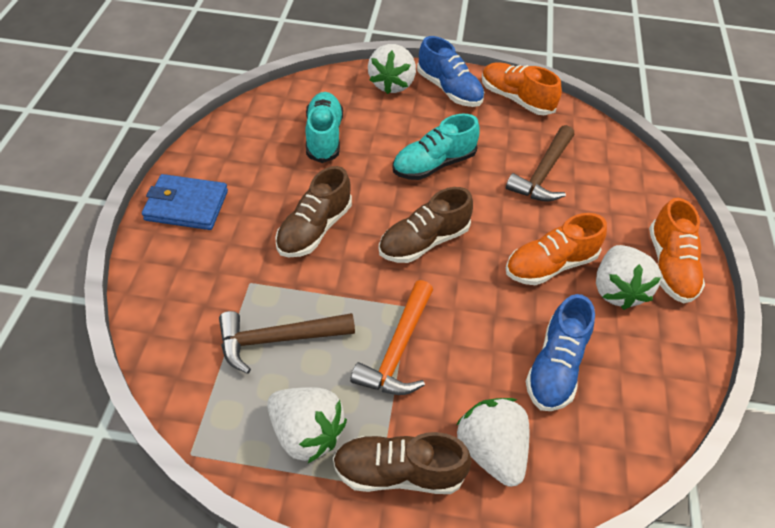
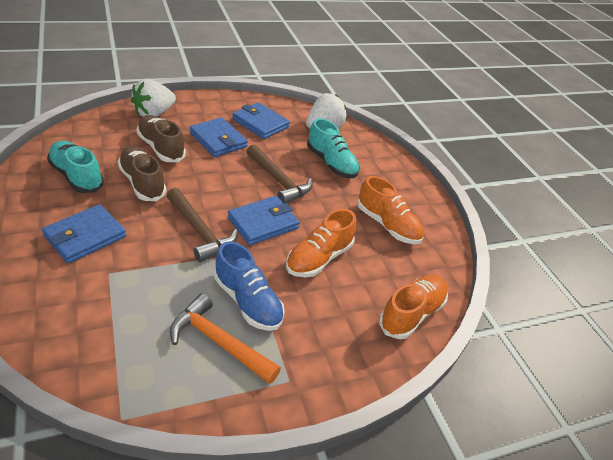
blue shoe: [417,36,484,107] [526,294,595,411] = 2 -> [214,241,285,331] = 1
blue wallet: [142,174,228,230] = 1 -> [42,204,126,263] [189,117,248,157] [228,196,300,245] [232,102,290,139] = 4
brown shoe: [275,166,352,257] [333,432,472,494] [379,187,473,263] = 3 -> [118,146,167,201] [136,115,186,162] = 2
white strawberry: [267,387,347,463] [368,44,416,94] [456,398,529,487] [596,245,661,310] = 4 -> [131,79,176,117] [306,93,347,128] = 2

